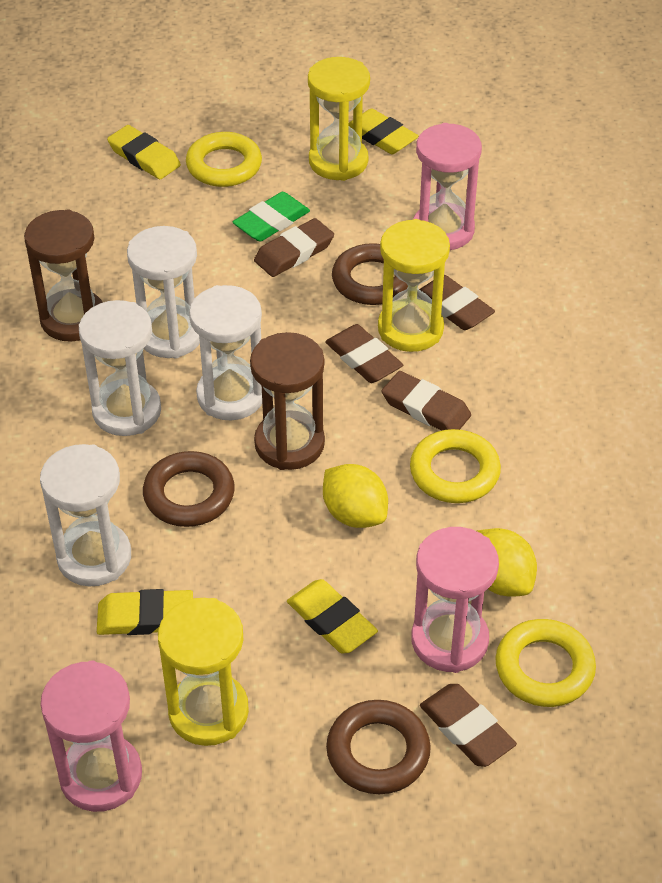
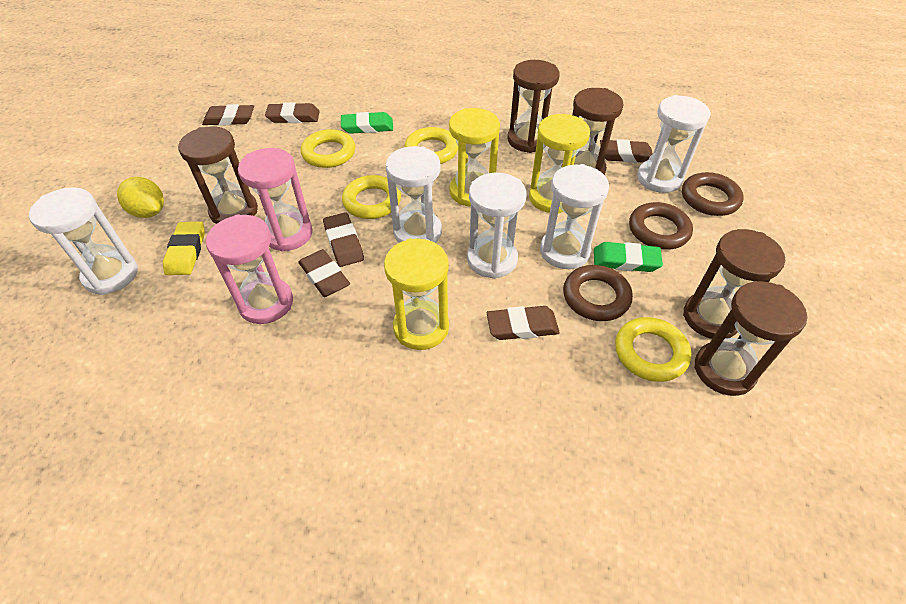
brown eraser: [254,218,334,277] [325,324,403,383] [382,371,471,431] [419,275,495,330] [420,684,517,767] = 5 -> [202,104,254,126] [265,102,320,123] [299,249,350,297] [323,212,364,267] [487,306,560,340] [600,139,653,163] = 6
brown hourglass: [24,209,103,342] [250,332,325,470] = 2 -> [178,126,258,224] [507,60,559,153] [561,88,624,175] [683,229,785,339] [694,281,807,396] = 5
green eraser: [232,192,310,242] = 1 -> [341,112,393,134] [594,242,663,272] = 2
pink hourglass: [40,660,142,812] [411,527,499,673] [413,123,482,250] = 3 -> [206,214,293,324] [238,148,313,252] = 2
white hourglass: [40,444,131,587] [79,300,161,436] [127,226,200,358] [189,285,262,420] = 4 -> [29,187,138,295] [386,146,442,243] [467,173,527,279] [540,164,609,269] [637,95,711,193] = 5
yellow eraser: [97,589,193,635] [107,125,181,179] [287,579,378,654] [348,109,419,154] = 4 -> [163,222,205,275] = 1
yellow lemon: [323,464,388,528] [477,528,537,597] = 2 -> [117,177,164,218] = 1
yellow ring: [186,132,262,187] [410,429,501,503] [495,619,596,707] = 3 -> [301,129,355,168] [342,175,401,219] [405,127,458,164] [615,317,691,382] = 4

